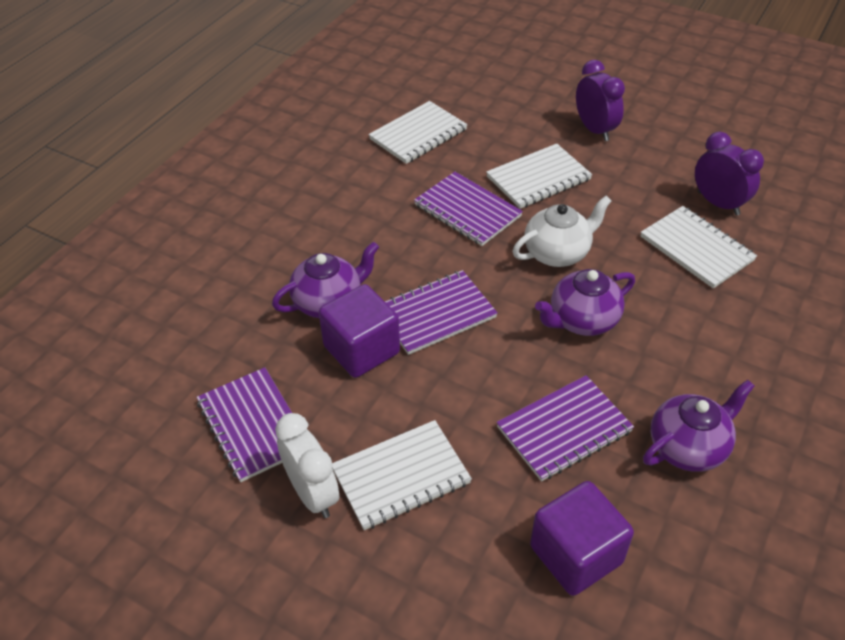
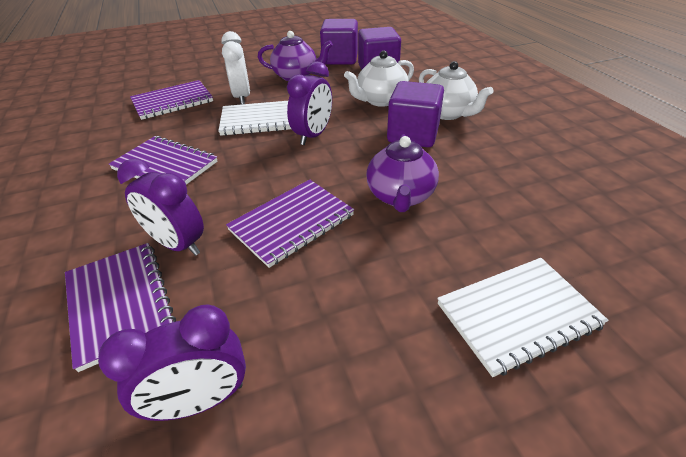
purple clock: [576,60,625,141] [695,132,764,215] = 2 -> [98,304,246,421] [117,159,204,256] [287,61,332,145] = 3
purple cube: [319,284,400,378] [530,481,634,596] = 2 -> [320,19,358,65] [358,27,401,70] [387,81,444,147] = 3
purple teapot: [272,242,379,318] [535,269,635,336] [643,380,754,472] = 3 -> [258,31,333,81] [366,134,439,212] = 2
white notebook: [332,420,472,530] [369,101,468,164] [486,143,592,209] [641,206,757,289] = 4 -> [218,101,291,136] [437,258,609,377] = 2
white teapot: [513,195,612,267] = 1 -> [344,50,414,107] [419,61,494,120] = 2

